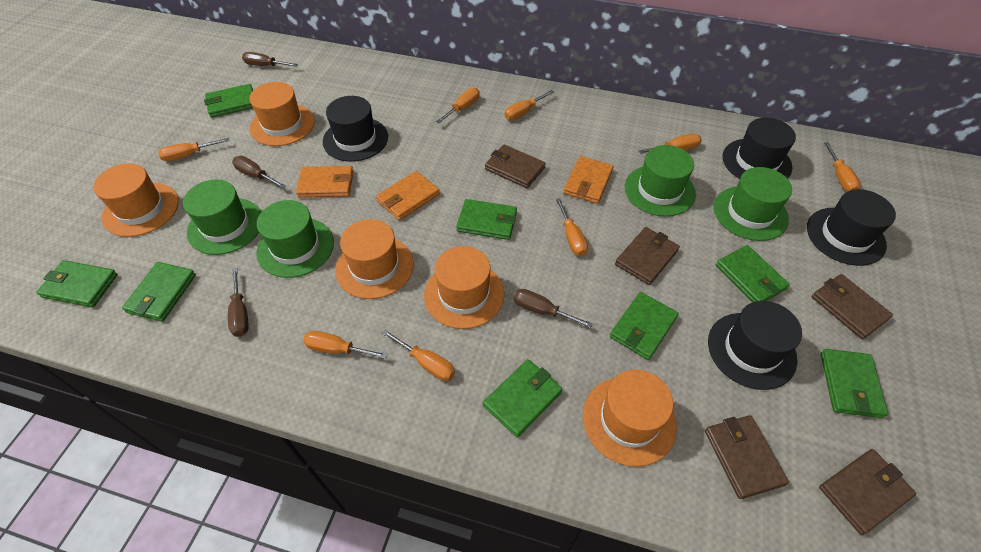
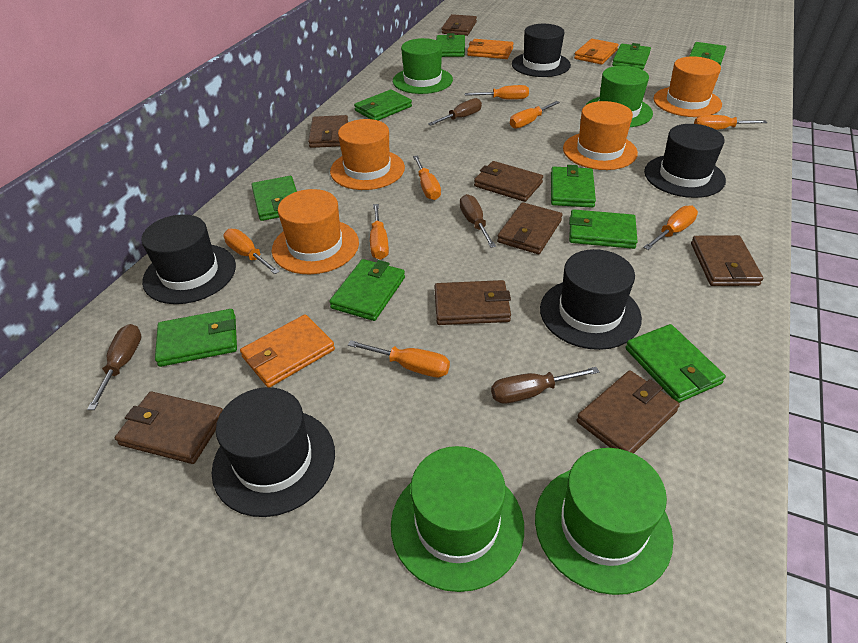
black hat: [323,96,388,162] [708,301,802,390] [722,118,796,179] [807,189,896,266] = 4 -> [141,214,236,304] [212,387,335,517] [512,24,571,77] [540,249,642,350] [644,124,726,198] = 5
brown wallet: [485,145,546,188] [615,227,680,285] [705,415,789,499] [812,274,893,339] [819,449,916,535] = 5 -> [115,391,223,464] [308,115,348,148] [434,280,511,325] [441,14,477,36] [474,161,543,202] [497,202,562,254] [577,370,680,454] [691,235,763,286] = 8
green wallet: [36,260,118,307] [122,262,196,322] [204,84,253,118] [456,199,517,240] [483,359,563,437] [610,292,679,360] [716,245,790,302] [821,349,888,418] = 8 -> [155,309,237,367] [252,176,297,221] [329,259,405,321] [354,90,412,120] [436,33,465,57] [551,165,596,208] [569,209,638,249] [612,43,651,70] [625,324,726,403] [689,42,727,66] = 10
orange hat: [93,163,179,237] [249,82,315,146] [335,219,414,299] [424,246,505,329] [583,370,677,467] = 5 -> [272,189,359,274] [330,119,405,190] [563,101,638,170] [653,56,722,117] = 4

